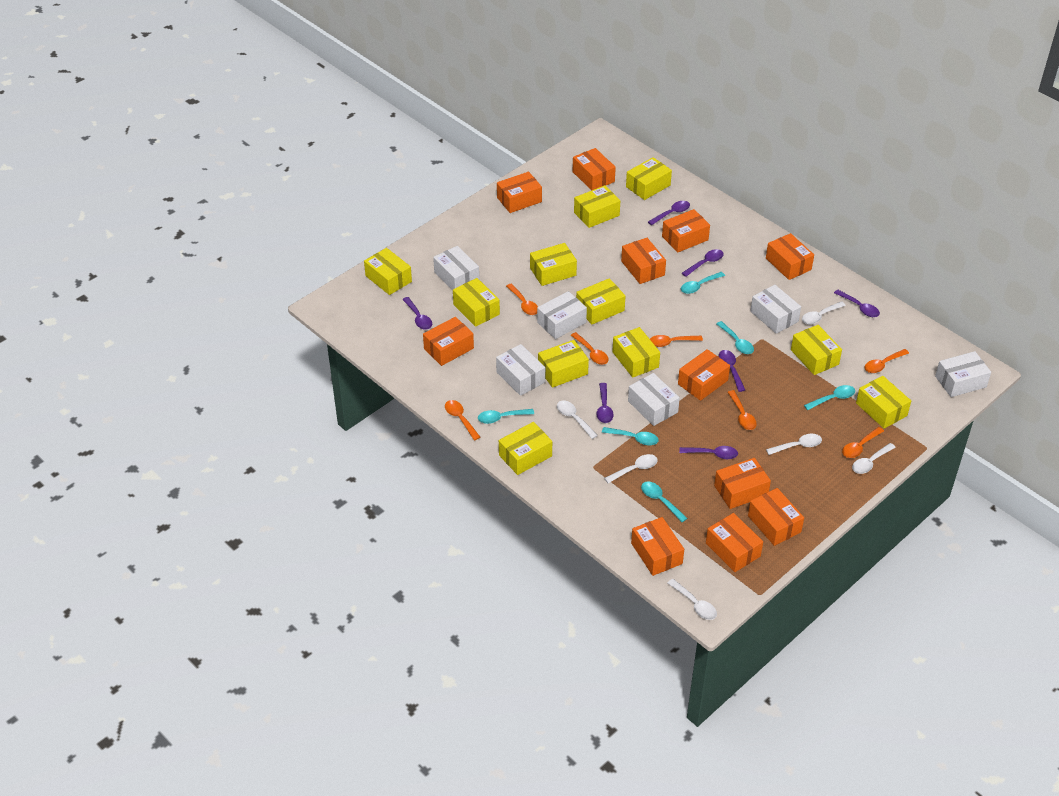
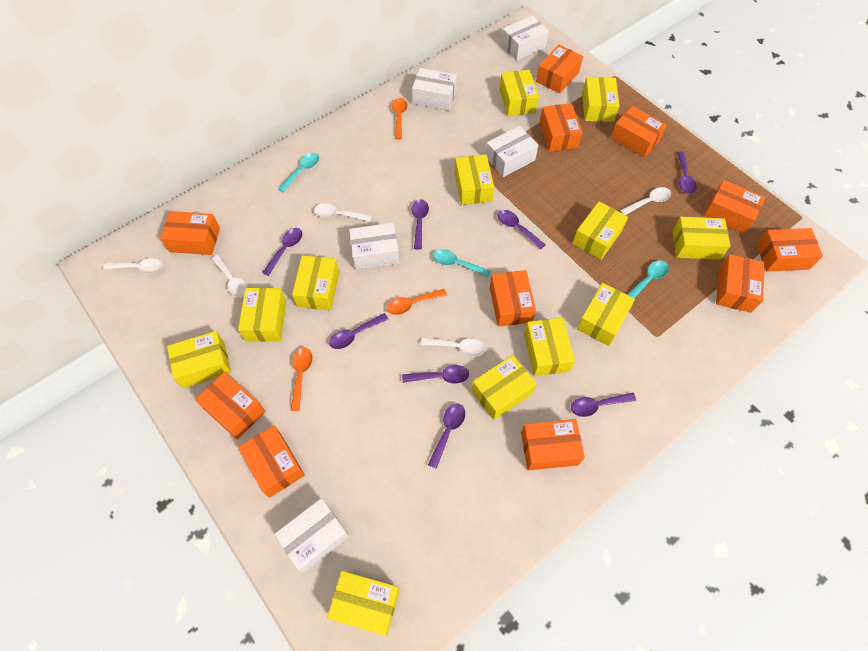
orange spoon: [445,400,480,440] [506,284,538,315] [571,332,609,365] [650,335,703,347] [728,390,756,430] [842,427,884,458] [864,349,909,373] = 7 -> [291,347,312,411] [386,289,447,315] [392,98,408,140] = 3
purple spoon: [402,297,432,330] [596,383,614,423] [648,201,690,225] [679,446,738,459] [682,249,724,277] [719,350,745,392] [834,290,880,317] = 7 -> [262,228,302,276] [329,313,388,349] [402,365,469,384] [412,199,429,249] [428,403,465,469] [498,210,545,249] [571,393,636,417] [677,152,697,194] = 8
turquoise spoon: [478,409,534,424] [602,427,659,445] [641,482,687,522] [681,272,725,294] [716,321,754,354] [804,385,855,410] = 6 -> [278,153,319,192] [433,249,491,278] [627,260,669,298] = 3
white box: [433,246,479,290] [496,344,545,396] [537,291,587,339] [628,373,680,426] [751,285,801,334] [935,351,991,397] = 6 -> [274,498,349,573] [349,223,400,270] [412,68,457,111] [486,126,538,177] [501,16,549,61] = 5
white spoon: [557,400,598,439] [604,454,658,483] [667,579,717,620] [766,434,822,455] [802,301,846,325] [852,443,896,474] = 6 -> [103,258,163,274] [212,255,248,298] [314,203,372,222] [421,337,486,356] [620,187,671,215] = 5
yellow box: [364,248,412,295] [453,278,500,327] [499,422,552,475] [530,243,577,286] [538,340,589,388] [574,185,620,228] [576,278,626,324] [612,327,660,377] [626,157,672,200] [791,325,842,375] [856,376,911,429] = 11 -> [167,331,231,388] [238,288,286,342] [292,255,339,310] [327,571,399,636] [455,154,494,205] [471,355,537,420] [500,70,539,116] [524,317,575,376] [572,201,628,260] [577,283,635,346] [582,77,620,122] [672,217,730,260] = 12

